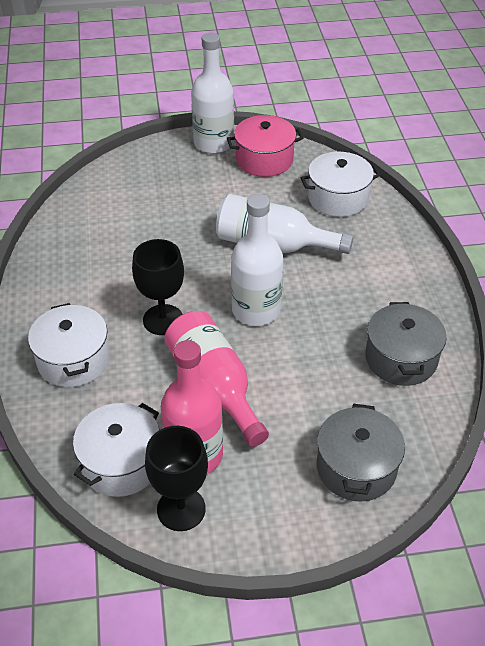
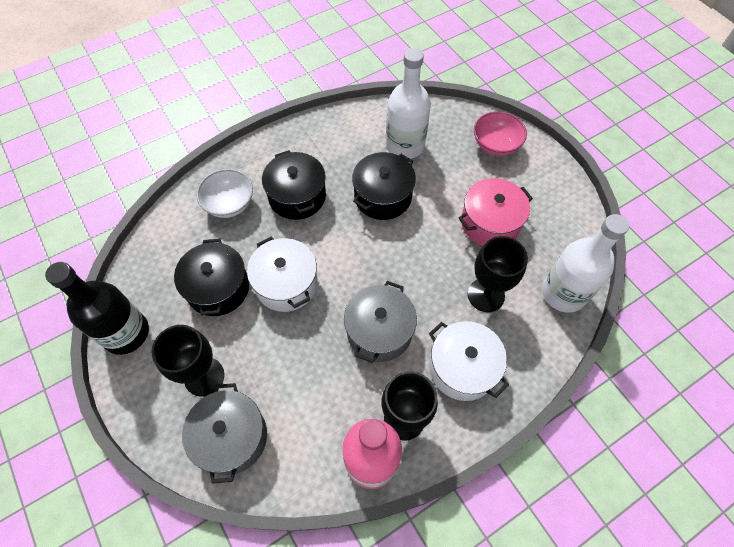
black bottle: none = 0 -> [45,262,149,355] = 1
black goblet: [132,239,184,335] [145,426,208,531] = 2 -> [151,325,224,397] [381,371,438,440] [468,236,528,312] = 3
black pot: none = 0 -> [174,238,249,316] [262,150,326,220] [352,152,416,220] = 3
pink bottle: [161,340,223,474] [165,311,269,447] = 2 -> [342,419,402,489] = 1
pink bowl: none = 0 -> [474,111,527,156] = 1
white bottle: [191,33,234,154] [216,194,354,254] [231,194,283,326] = 3 -> [386,48,431,159] [542,214,629,313] = 2
white bowl: none = 0 -> [196,169,253,218] = 1
white pot: [28,303,110,387] [73,403,160,497] [300,152,381,217] = 3 -> [247,236,318,312] [429,321,509,401] = 2

